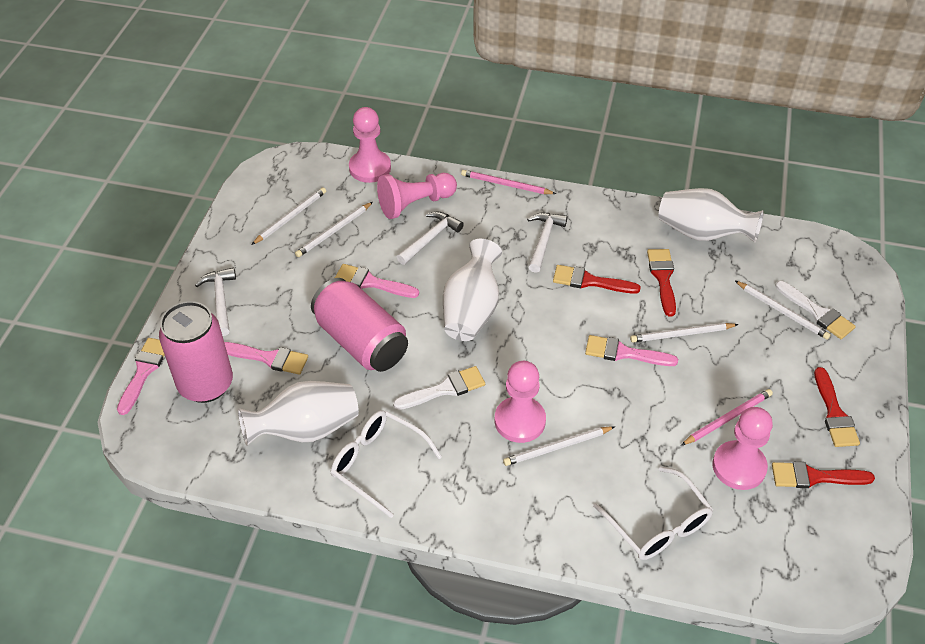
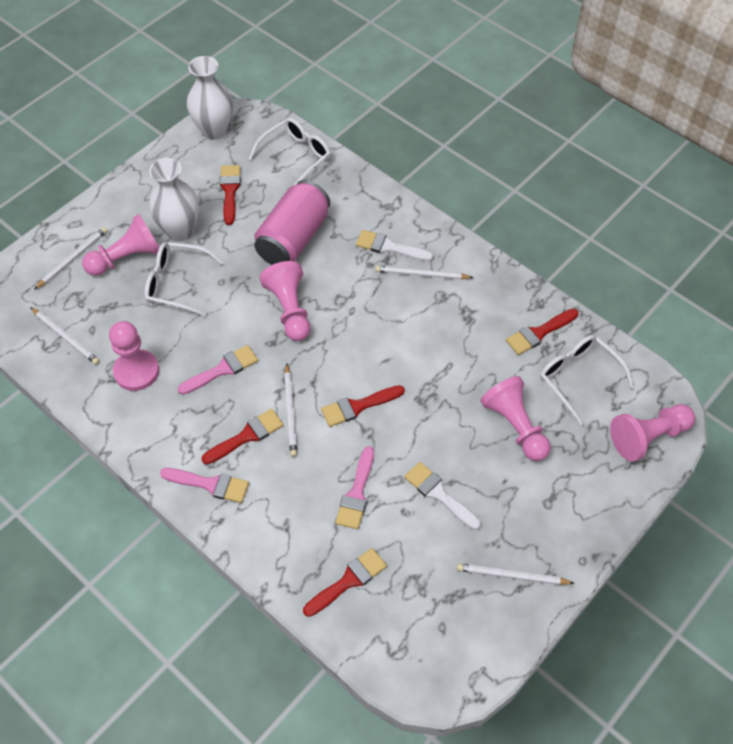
pink brush: [117,338,165,415] [224,342,308,375] [335,264,419,298] [585,335,678,366] = 4 -> [160,468,249,503] [178,345,258,394] [335,446,374,529] = 3
pink can: [159,301,233,403] [311,278,408,372] = 2 -> [254,180,330,265] = 1
pink pawn: [349,107,391,183] [377,173,457,219] [495,361,546,443] [713,407,773,490] = 4 -> [82,214,159,276] [109,321,159,391] [260,261,310,341] [480,376,551,461] [610,404,695,462] = 5
pink pencil: [461,170,556,194] [681,389,773,445] = 2 -> none = 0
red brush: [553,265,641,294] [647,249,676,317] [772,462,875,488] [814,367,860,447] = 4 -> [202,409,284,464] [220,165,241,225] [303,548,387,617] [321,385,405,427] [506,309,579,355] = 5
white glasses: [331,410,442,518] [593,466,713,560] = 2 -> [145,242,224,316] [249,118,331,186] [540,335,634,425] = 3
white hammer: [195,268,236,336] [397,212,464,265] [527,213,567,273] = 3 -> none = 0
white vase: [238,381,359,446] [443,239,502,341] [659,188,764,243] = 3 -> [149,158,199,242] [187,56,233,140] = 2

